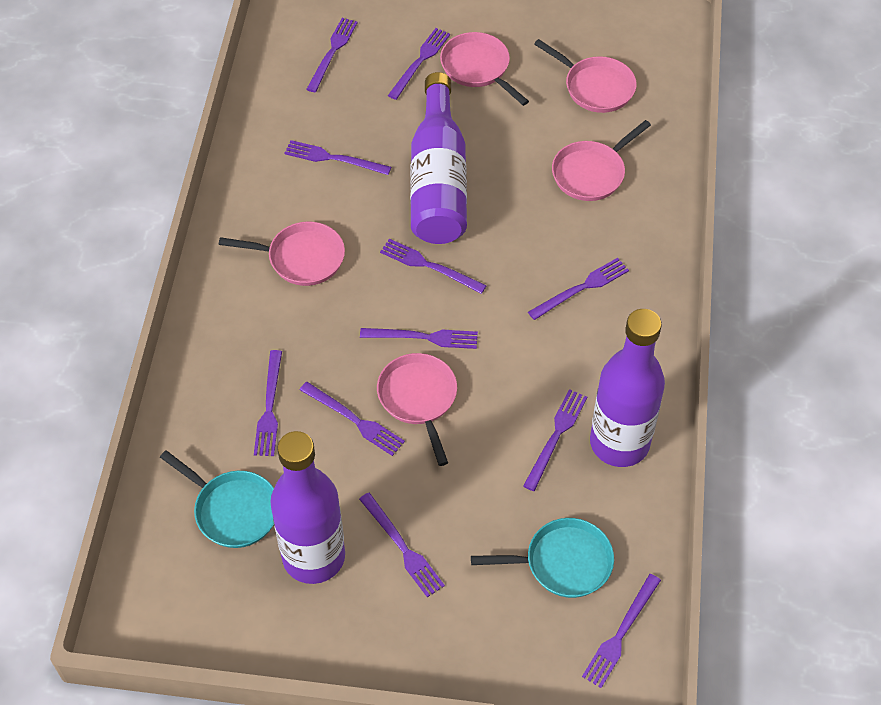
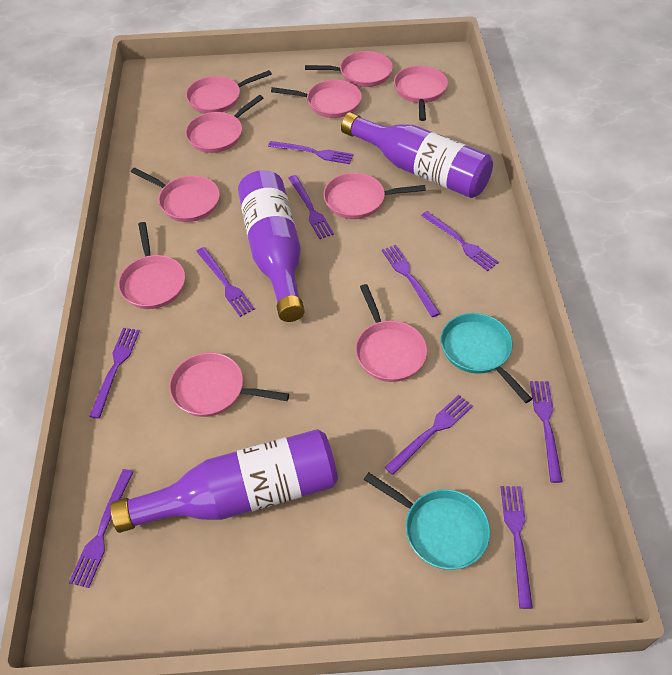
pink pan: [219,222,345,286] [377,353,457,466] [440,32,529,106] [534,39,637,113] [552,120,651,201] = 5 -> [118,222,185,309] [131,167,220,222] [169,352,289,417] [185,95,263,153] [186,70,272,114] [271,80,362,118] [305,51,393,87] [323,173,426,219] [355,284,427,382] [394,66,448,121] = 10
purple fork: [254,350,282,456] [285,140,391,175] [300,382,405,456] [306,18,358,92] [359,493,445,597] [360,328,478,349] [380,239,487,294] [388,28,450,100] [523,389,587,491] [528,258,629,320] [582,574,661,688] = 11 -> [69,469,134,588] [89,328,140,419] [196,247,255,317] [268,141,353,164] [288,175,334,239] [382,245,441,317] [384,395,473,475] [421,211,499,271] [501,486,533,609] [530,381,562,483] = 10

